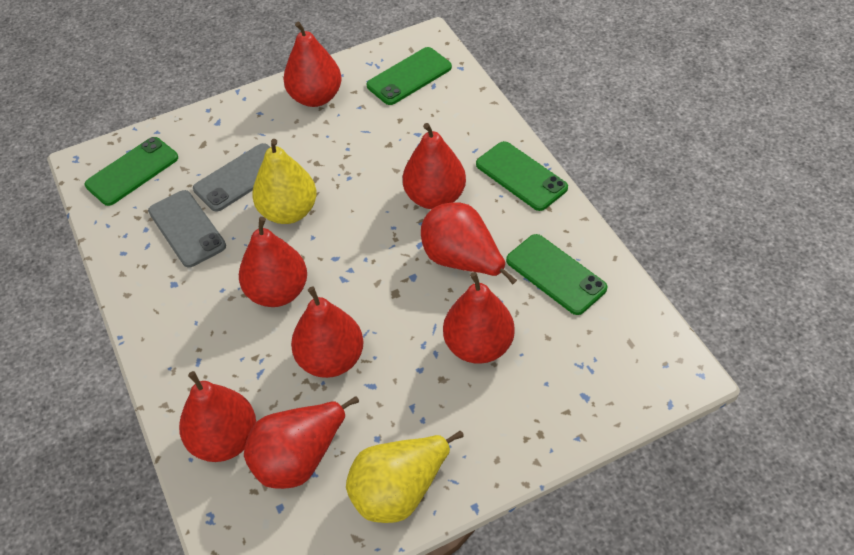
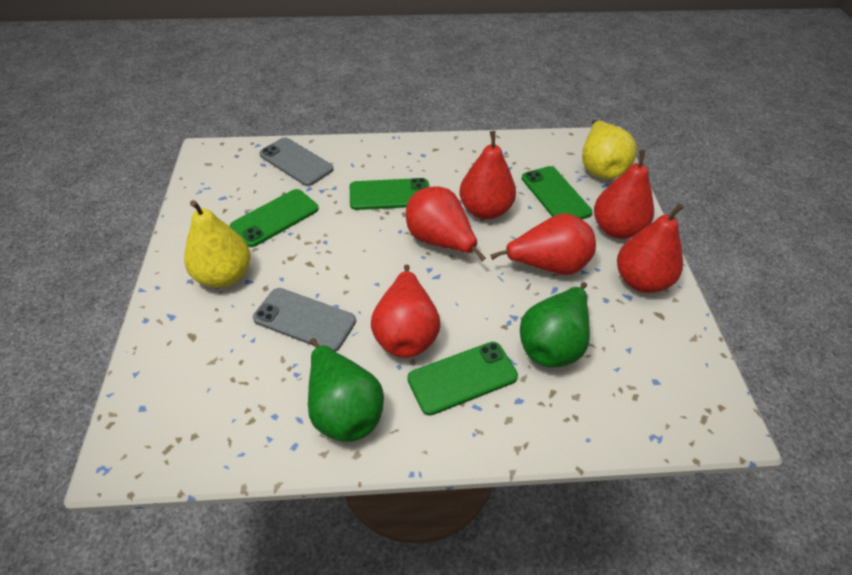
green pear: none = 0 -> [308,338,384,442] [520,282,590,368] = 2
red pear: [179,371,256,462] [239,217,307,307] [244,396,359,489] [283,21,342,107] [291,286,364,378] [403,123,466,209] [421,202,517,285] [443,272,515,364] = 8 -> [371,265,440,358] [406,187,486,262] [459,131,516,219] [490,213,596,275] [594,150,654,239] [617,203,684,293] = 6

